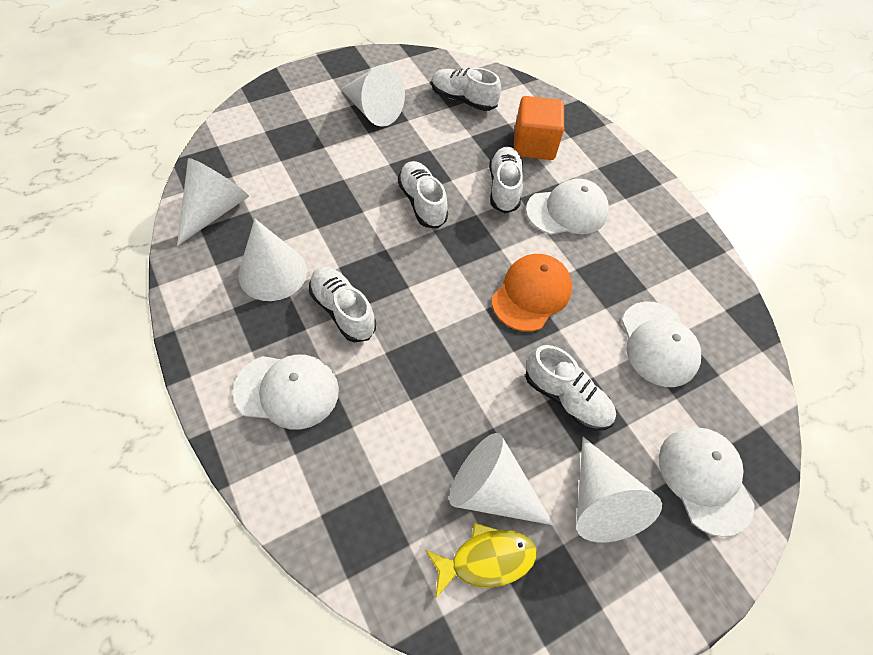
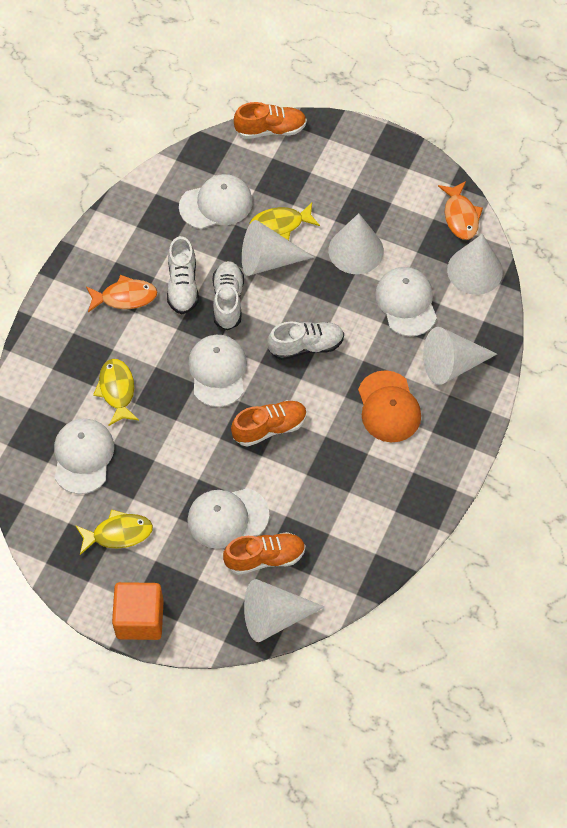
orange fish: none = 0 -> [86,275,158,312] [438,181,483,240] = 2
orange shoe: none = 0 -> [223,532,306,575] [231,400,307,447] [234,102,307,139] = 3
white cap: [233,354,339,430] [526,179,609,235] [622,301,701,387] [659,427,755,537] = 4 -> [54,418,114,494] [179,174,253,229] [187,488,269,549] [188,335,247,407] [375,267,437,336] = 5
white shoe: [309,267,376,342] [398,161,448,228] [431,68,501,111] [489,147,523,213] [525,345,616,431] = 5 -> [167,236,199,314] [213,261,244,330] [268,322,344,360] = 3
yellow fish: [425,523,537,599] = 1 -> [75,509,153,555] [93,359,139,426] [249,202,320,240] = 3

